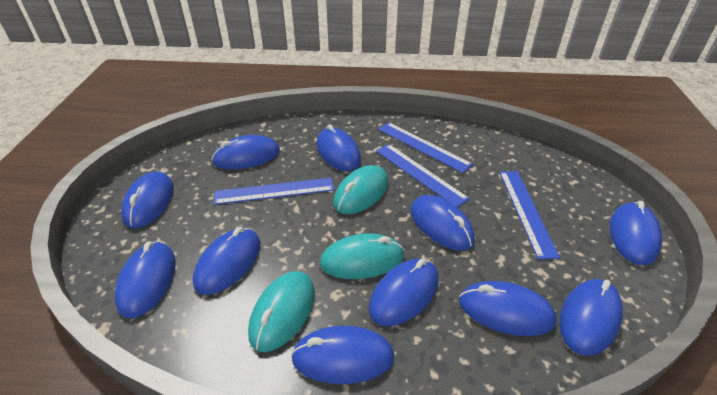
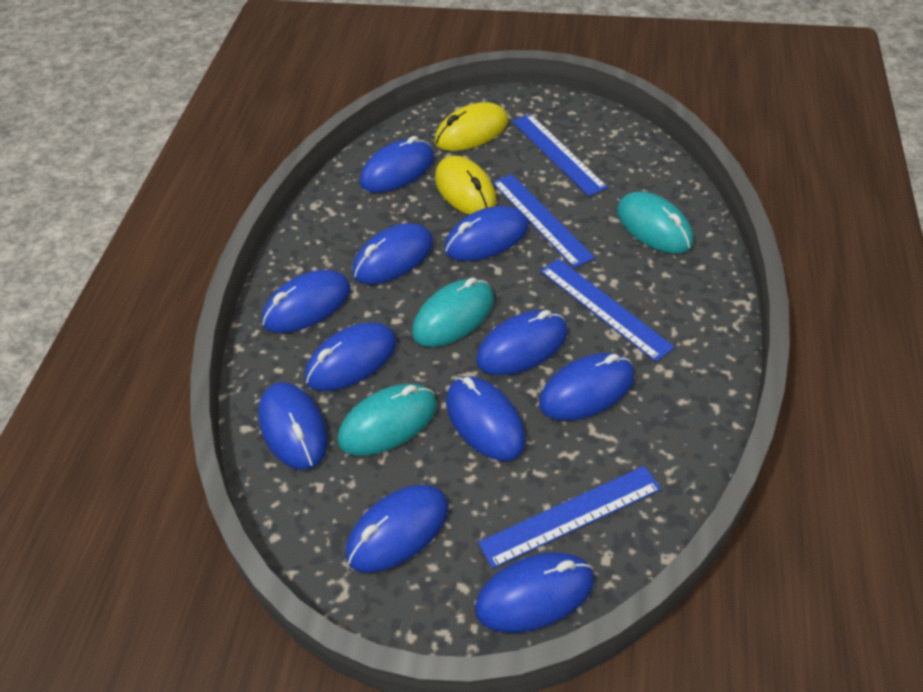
yellow mouse: none = 0 -> [435,102,508,151] [435,156,497,215] = 2

